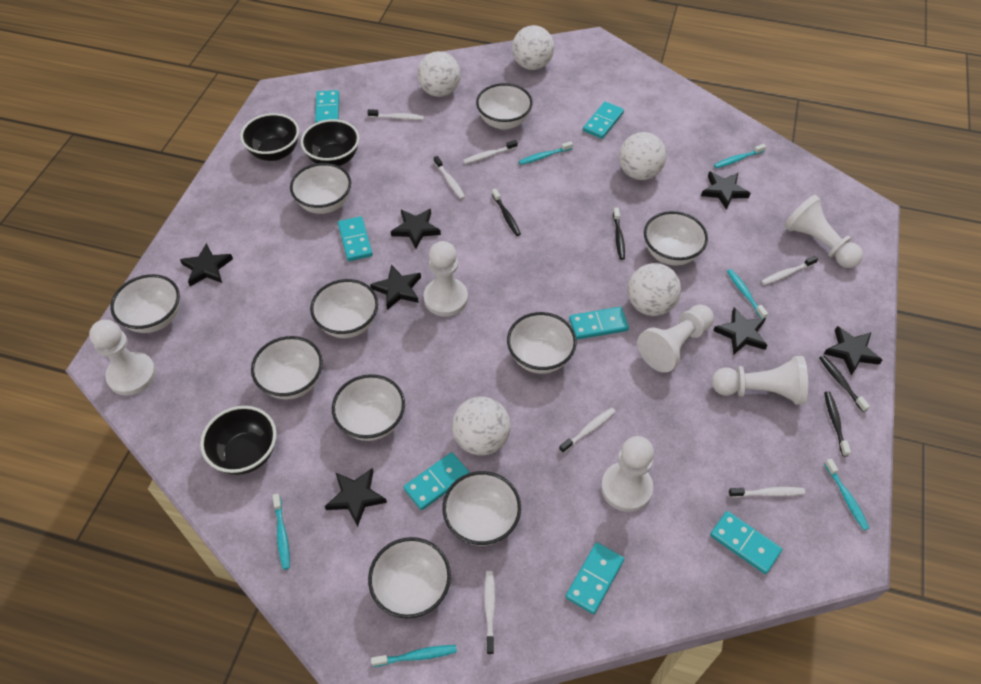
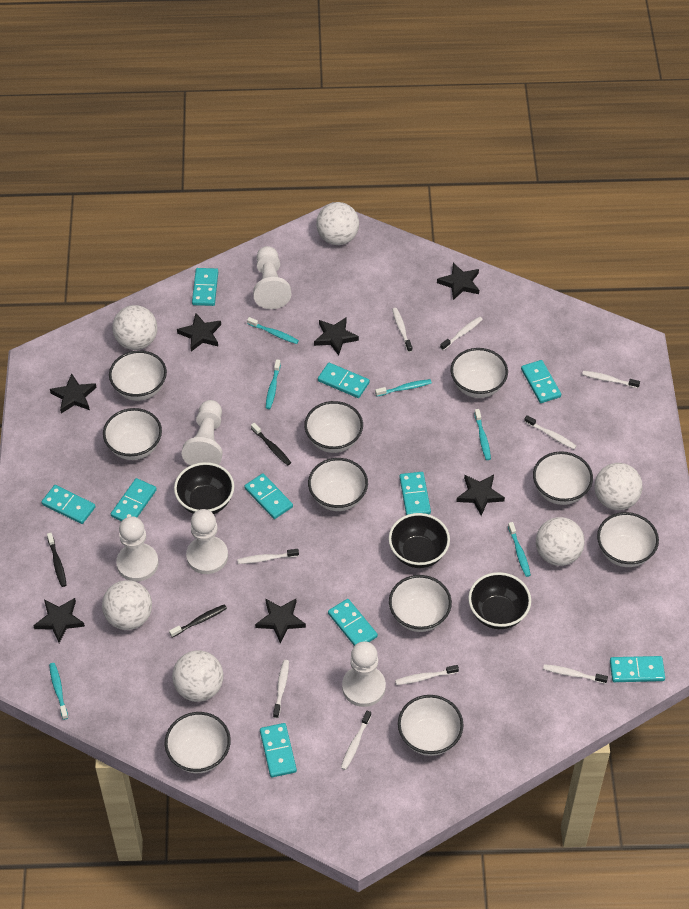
black toothbrush: [492,189,521,236] [613,208,625,260] [819,355,870,412] [824,391,851,457] = 4 -> [47,533,67,587] [169,604,227,637] [251,423,291,465] = 3
turquoise domino: [315,90,339,123] [338,216,373,261] [404,452,470,510] [566,542,624,614] [569,307,629,340] [583,102,624,139] [710,511,782,574] = 7 -> [41,485,96,524] [111,478,157,521] [192,268,218,306] [244,473,293,519] [260,723,297,778] [318,363,369,398] [328,599,378,646] [399,472,431,515] [521,360,561,403] [610,656,665,682] = 10
white ball: [417,51,461,97] [452,397,510,455] [512,25,554,70] [619,132,667,180] [628,263,681,316] = 5 -> [102,580,152,630] [112,305,157,350] [172,650,223,702] [316,202,359,245] [536,517,585,566] [594,463,643,510] = 6
white pawn: [89,320,156,395] [424,241,468,316] [601,436,654,512] [637,304,714,373] [712,356,808,405] [784,195,863,268] = 6 -> [116,516,159,582] [182,400,223,466] [186,509,228,574] [253,246,291,309] [342,641,386,707] = 5
white toothbrush: [367,109,424,120] [434,156,465,199] [463,140,518,164] [484,571,495,655] [559,408,616,453] [728,487,805,498] [761,256,818,285] = 7 -> [237,549,299,564] [273,660,289,718] [341,711,371,770] [392,308,412,352] [395,665,459,685] [440,317,483,350] [524,415,576,449] [543,664,608,684] [582,371,640,388] = 9

